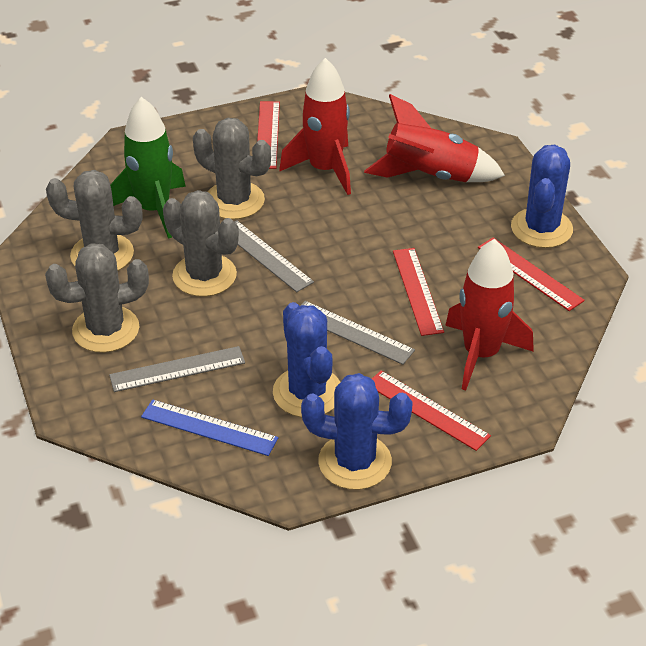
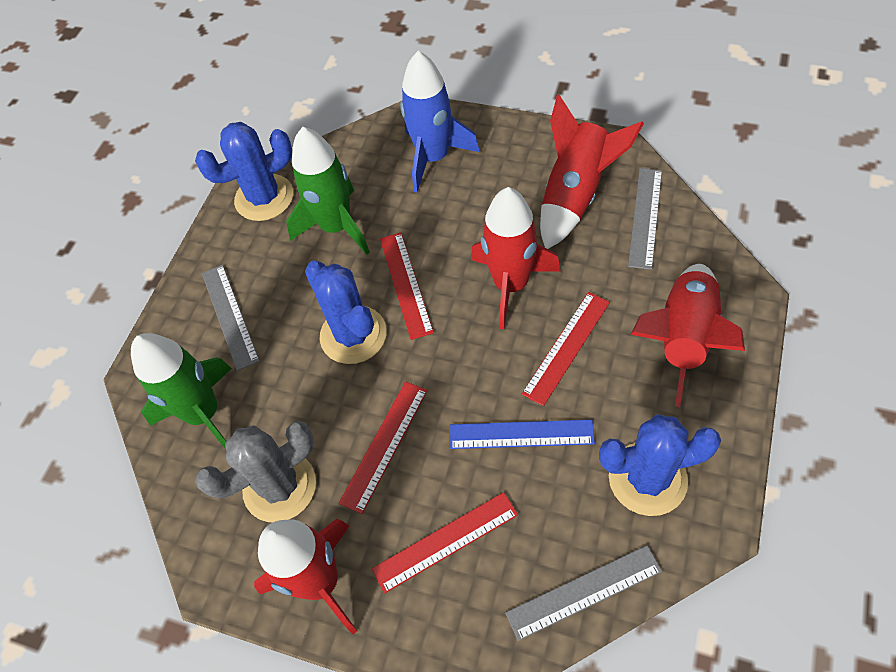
blue rocket: none = 0 -> [400,51,480,193] = 1
green rocket: [110,97,186,239] = 1 -> [131,333,232,449] [286,127,370,255] = 2
grey cactus: [45,243,149,353] [46,170,142,271] [163,190,239,297] [193,118,271,219] = 4 -> [195,421,316,522] = 1
red rocket: [279,58,351,195] [364,94,505,182] [445,239,534,390] = 3 -> [254,519,357,634] [471,187,560,329] [540,95,644,249] [630,264,745,407] = 4

